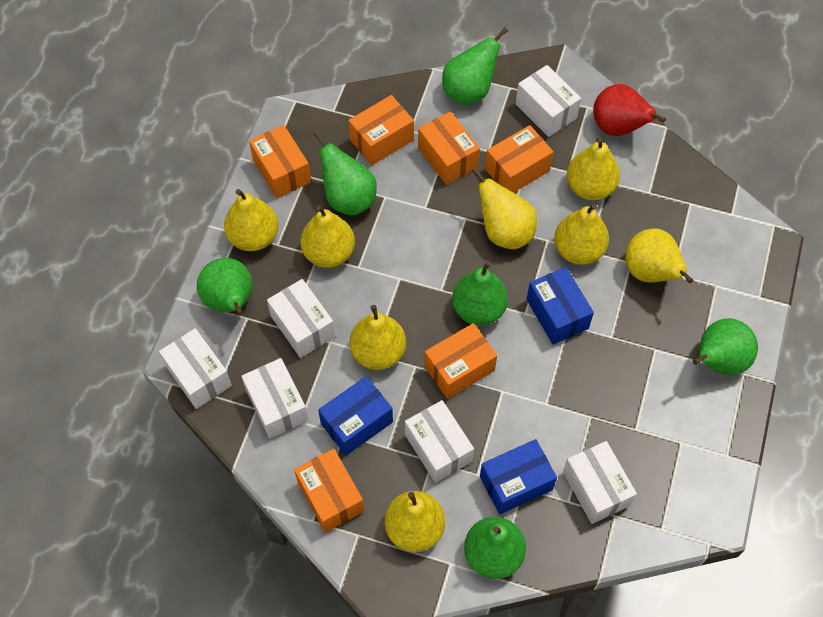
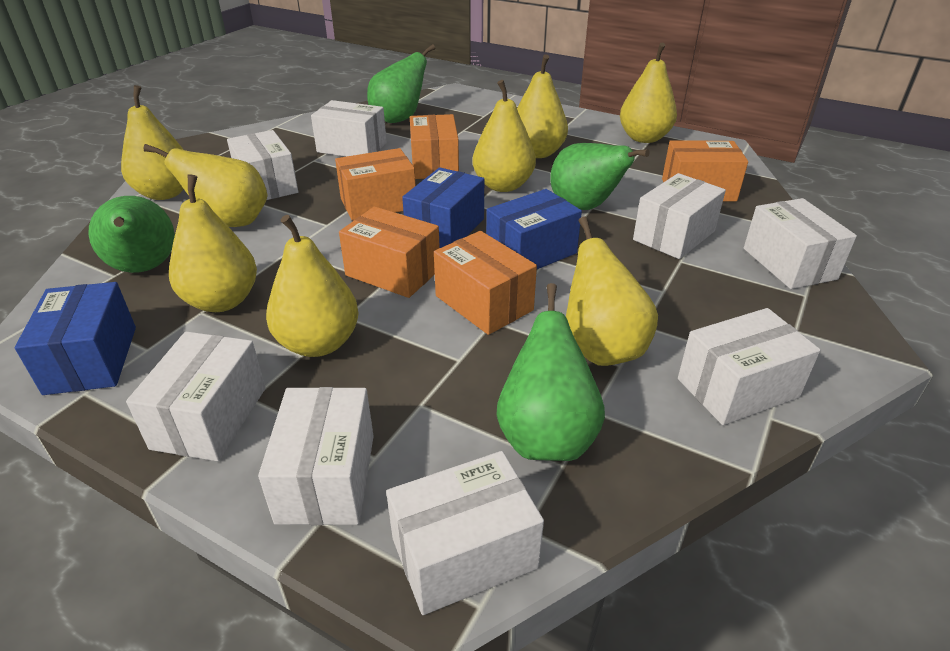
green pear: [197,258,253,316] [314,131,377,216] [442,28,508,105] [452,261,508,326] [464,517,526,579] [693,318,758,375] = 6 -> [88,196,175,273] [367,44,435,123] [497,283,605,461] [550,143,650,210] = 4
orange box: [249,125,311,198] [294,448,364,533] [348,95,414,165] [418,111,480,185] [424,323,497,399] [485,125,553,193] = 6 -> [335,148,416,220] [339,206,440,298] [410,114,459,179] [434,231,537,335] [662,140,748,201] = 5
red pear: [593,84,666,136] = 1 -> none = 0
white box: [159,328,232,409] [241,358,308,439] [267,279,335,358] [405,400,474,483] [516,65,581,137] [563,441,637,524] = 6 -> [126,332,266,461] [227,130,298,200] [258,387,374,525] [311,100,387,157] [386,451,544,615] [633,173,726,259] [678,308,820,425] [744,198,857,289] = 8

